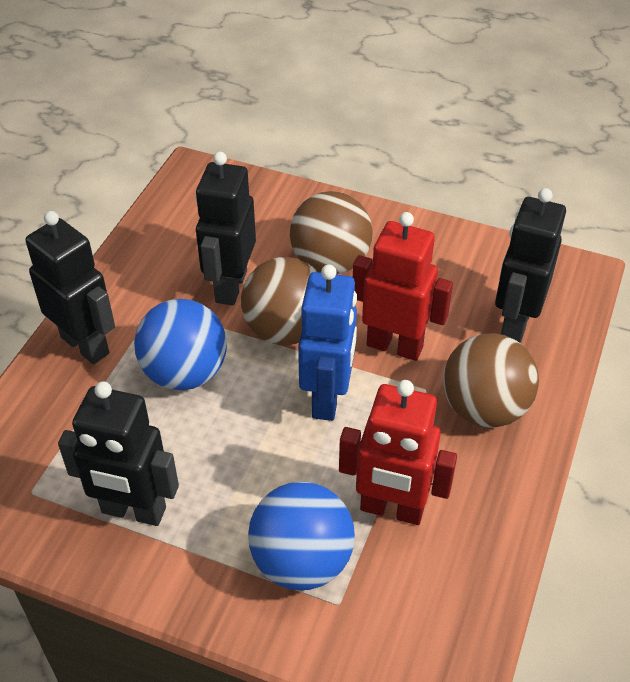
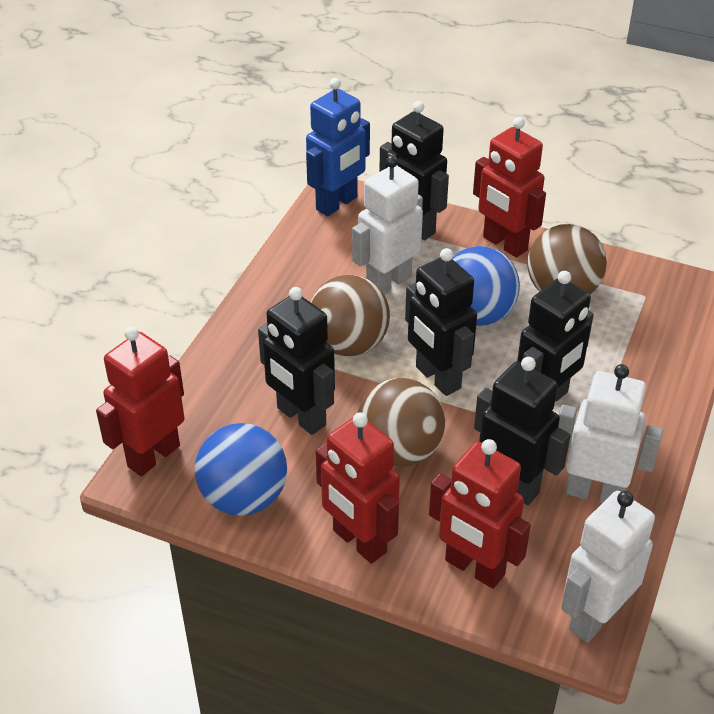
black robot: [26,211,115,364] [58,381,179,526] [196,151,256,305] [495,188,566,343] = 4 -> [258,287,335,435] [379,101,449,240] [405,248,477,396] [474,357,571,505] [517,271,594,401] = 5
red robot: [339,380,457,525] [353,212,453,361] = 2 -> [96,327,185,476] [316,412,400,564] [429,439,531,589] [473,117,546,258] = 4
white robot: none = 0 -> [352,155,423,294] [558,364,663,504] [561,491,655,643] = 3

